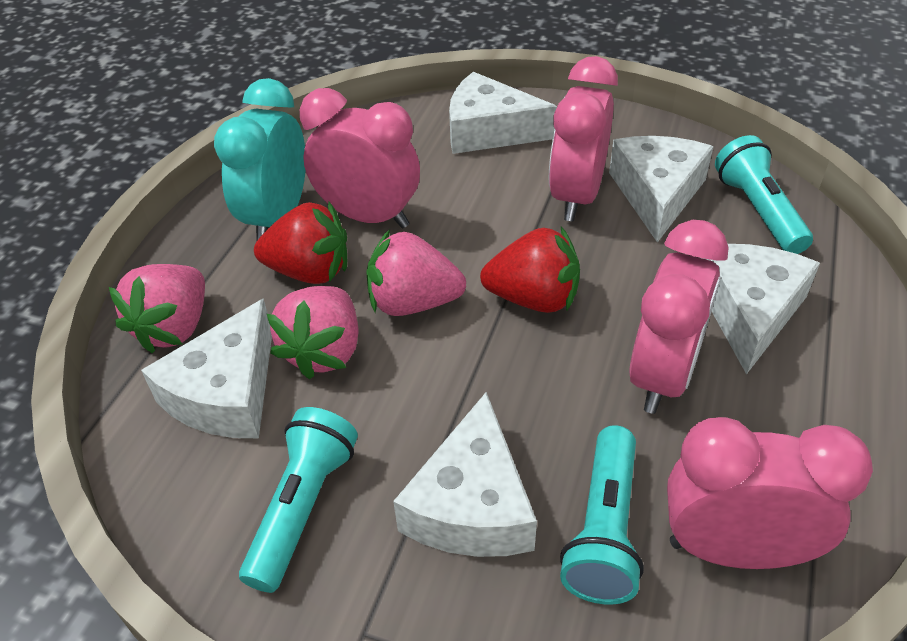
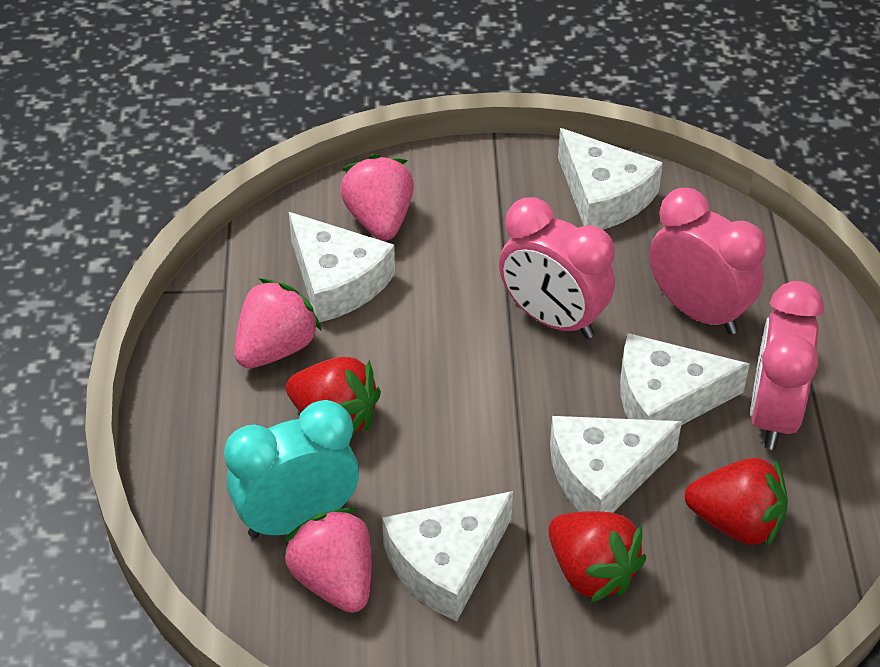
pink clock: [300,88,420,229] [549,56,618,221] [629,220,729,414] [667,417,873,569] = 4 -> [499,197,615,339] [649,188,766,335] [750,281,824,450] = 3
red strawberry: [254,202,347,284] [480,227,580,313] = 2 -> [286,357,381,435] [549,511,646,603] [685,458,788,547] = 3
turquoise flashlight: [239,407,358,593] [560,425,644,605] [715,135,813,254] = 3 -> none = 0

